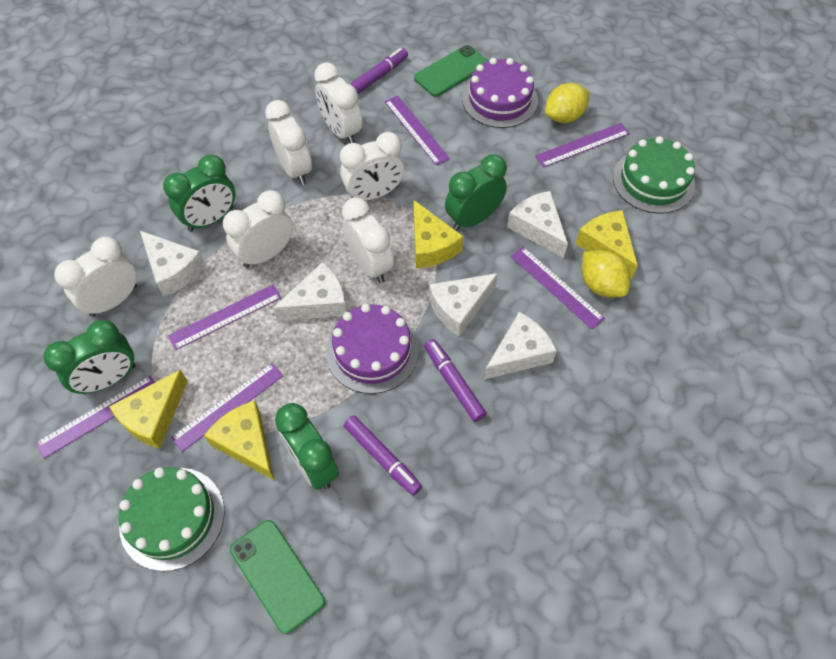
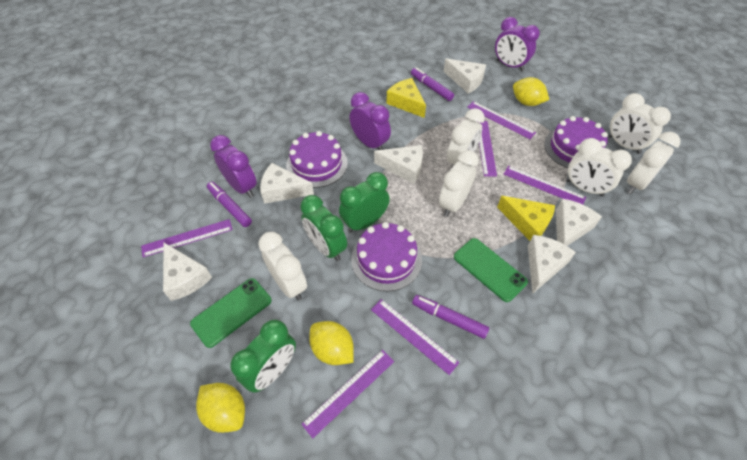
green cake: [119,467,225,571] [613,136,695,214] = 2 -> none = 0
green clock: [43,320,135,394] [163,155,235,232] [275,403,339,490] [445,154,507,231] = 4 -> [230,320,296,392] [300,195,347,261] [339,172,390,233] = 3
purple cake: [326,304,419,394] [462,58,538,128] = 2 -> [286,131,348,188] [351,222,422,291] [544,116,608,168] = 3
purple clock: none = 0 -> [210,135,257,198] [350,92,391,150] [495,17,540,71] = 3
white cheese: [140,231,205,296] [273,262,347,321] [429,273,498,336] [484,312,557,379] [507,191,568,258] = 5 -> [163,243,212,301] [260,163,314,204] [374,145,423,184] [443,59,486,94] [528,235,576,294] [556,199,602,246] = 6
yellow cheese: [109,370,188,449] [204,400,275,481] [413,200,463,268] [575,210,638,279] = 4 -> [386,78,426,118] [497,196,555,241] = 2
yellow lemon: [545,83,589,123] [582,250,630,297] = 2 -> [196,383,245,433] [309,321,354,365] [513,77,549,106] = 3

